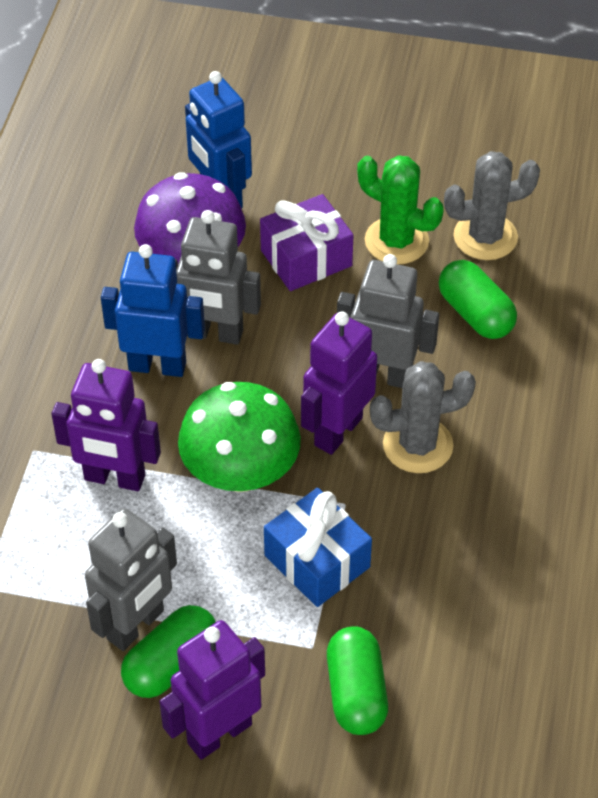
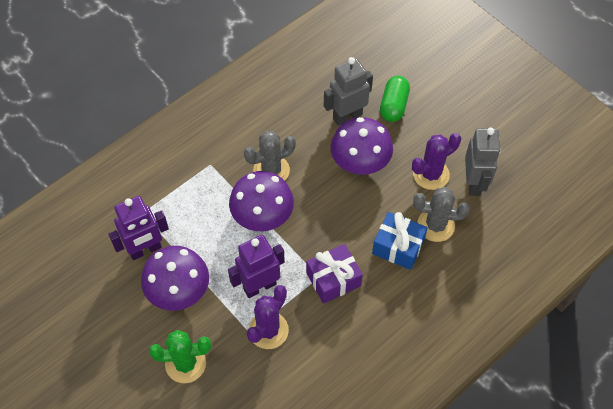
blue robot: [101,244,205,377] [185,71,252,209] = 2 -> none = 0
green capsule: [121,605,216,698] [327,626,388,735] [439,260,517,339] = 3 -> [380,76,410,122] = 1
green mushroom: [178,382,301,492] = 1 -> none = 0
grey robot: [85,508,177,651] [175,210,261,345] [337,254,439,388] = 3 -> [324,57,373,126] [465,128,501,196] = 2
purple cactus: none = 0 -> [247,285,289,349] [412,133,461,190] = 2
purple mushroom: [134,172,246,263] = 1 -> [141,246,209,311] [229,171,294,231] [331,117,393,175] = 3
purple robot: [51,359,161,491] [159,620,265,760] [301,312,377,455] = 3 -> [109,196,169,260] [228,235,285,298] = 2

